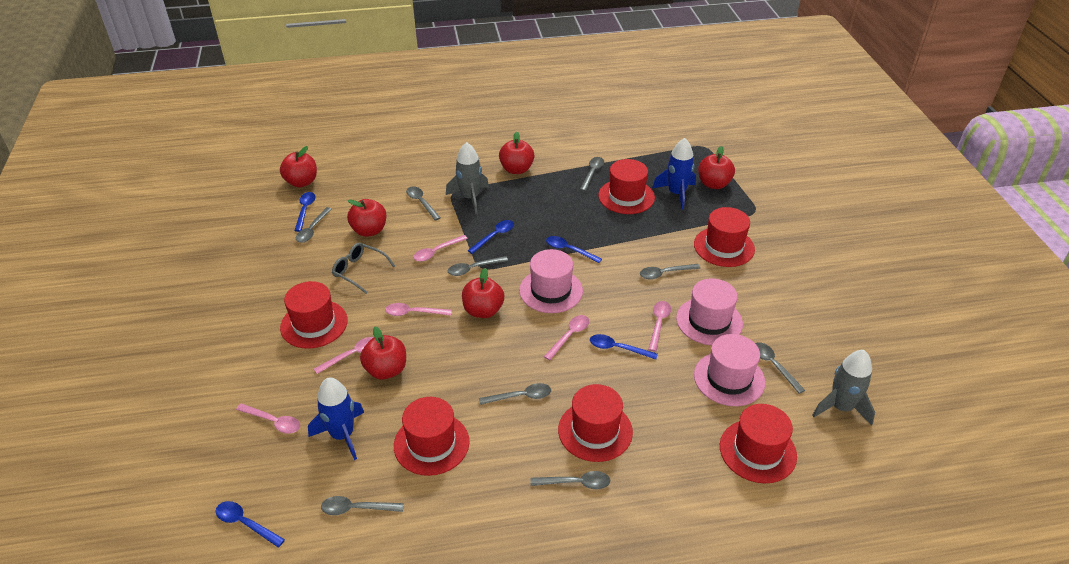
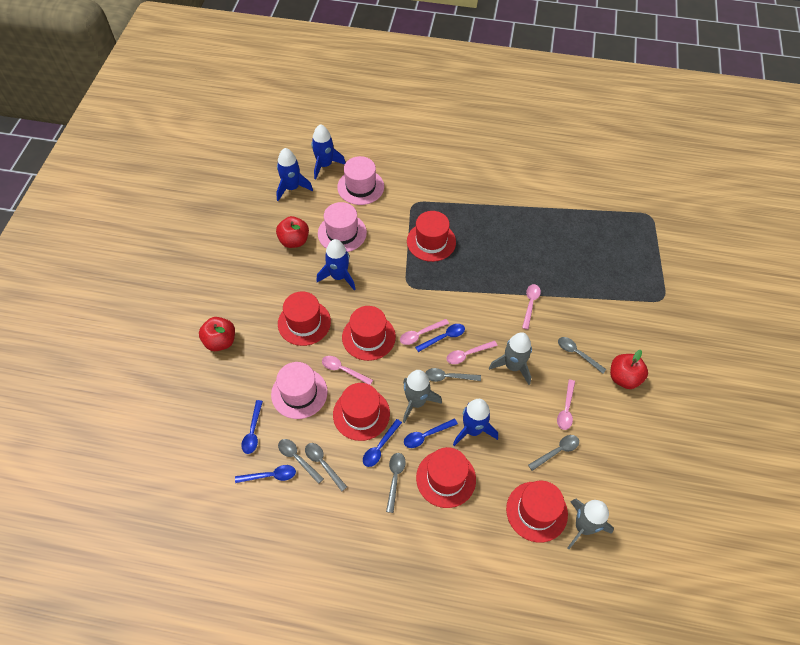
blue rocket: [308,378,364,460] [653,138,696,210] = 2 -> [276,148,313,201] [311,124,346,180] [317,239,356,291] [453,399,498,446] = 4
grey glasses: [332,243,395,294] = 1 -> none = 0
grey rocket: [446,142,489,214] [812,350,875,426] = 2 -> [403,370,442,423] [489,332,532,385] [567,499,614,549] = 3
grey spoon: [296,207,332,243] [321,496,404,515] [406,186,441,221] [448,256,508,276] [479,383,551,405] [531,471,610,489] [580,157,604,191] [640,264,700,279] [755,342,805,394] = 9 -> [278,439,324,484] [305,443,347,491] [386,453,406,513] [425,368,481,382] [528,435,579,471] [558,337,607,374] = 6
pink spoon: [236,404,300,434] [314,337,373,374] [385,303,452,316] [413,235,468,261] [544,315,589,361] [648,301,671,352] = 6 -> [322,356,373,385] [400,319,449,345] [446,340,497,364] [522,284,541,330] [557,379,575,430] = 5
red apple: [280,146,317,187] [347,199,386,237] [360,326,406,380] [462,268,504,318] [499,132,534,174] [698,146,735,189] = 6 -> [199,317,235,351] [276,216,309,248] [610,350,648,389] = 3

